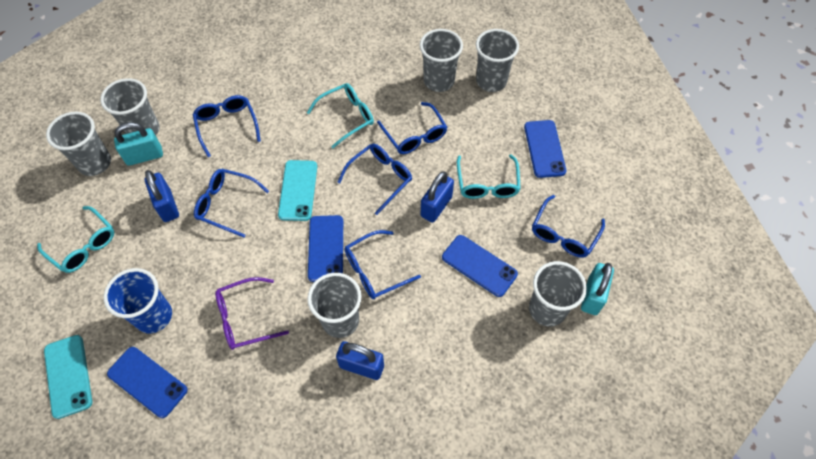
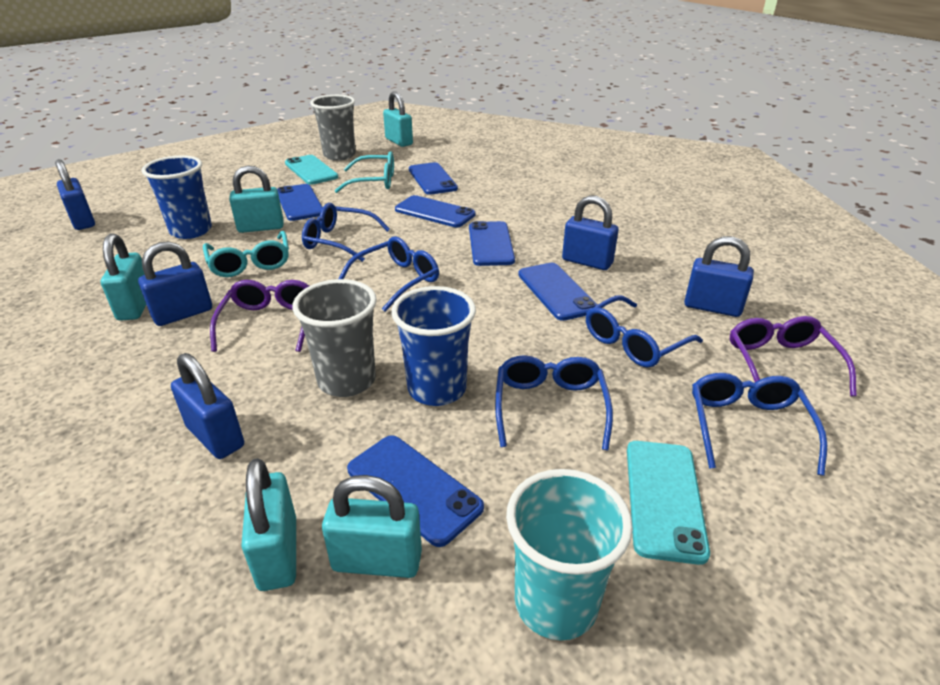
blue cup: [104,268,172,333] = 1 -> [142,155,212,239] [391,286,476,406] = 2
blue glasses: [193,95,261,157] [194,169,269,238] [338,144,412,215] [344,230,421,299] [377,102,447,154] [532,195,605,258] = 6 -> [302,203,390,262] [338,236,439,312] [495,355,613,450] [586,295,703,368] [692,373,827,476] = 5
blue padlock: [145,170,179,222] [336,341,384,380] [421,171,454,223] = 3 -> [55,159,95,230] [138,241,212,326] [171,353,244,459] [562,196,619,270] [684,236,754,317] = 5
blue phone: [107,347,188,418] [308,215,343,282] [442,235,518,297] [524,120,566,178] = 4 -> [277,184,323,221] [347,435,484,547] [395,195,476,227] [409,162,458,195] [469,221,515,266] [518,263,597,321] = 6
grey cup: [46,112,111,176] [101,78,160,135] [307,273,362,338] [420,29,463,92] [476,29,519,92] [529,261,587,327] = 6 -> [292,279,377,397] [310,95,356,161] = 2
purple glasses: [215,277,289,350] = 1 -> [210,280,309,352] [730,316,857,397] = 2
turquoise cup: none = 0 -> [506,469,633,640] = 1
turquoise glasses: [37,206,114,273] [307,83,374,148] [457,154,521,199] = 3 -> [203,231,289,277] [335,151,394,193] = 2
turquoise padlock: [114,122,163,166] [581,263,614,315] = 2 -> [101,233,146,321] [229,165,284,233] [241,458,296,591] [322,475,422,578] [383,91,413,147] = 5

